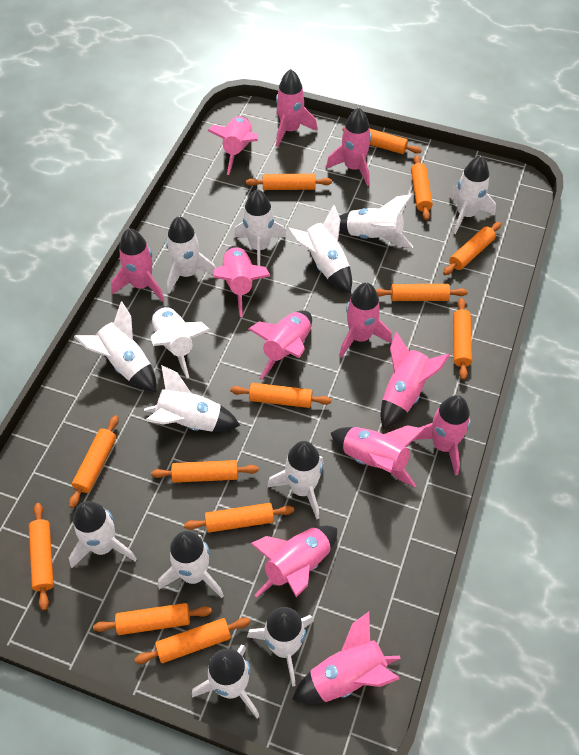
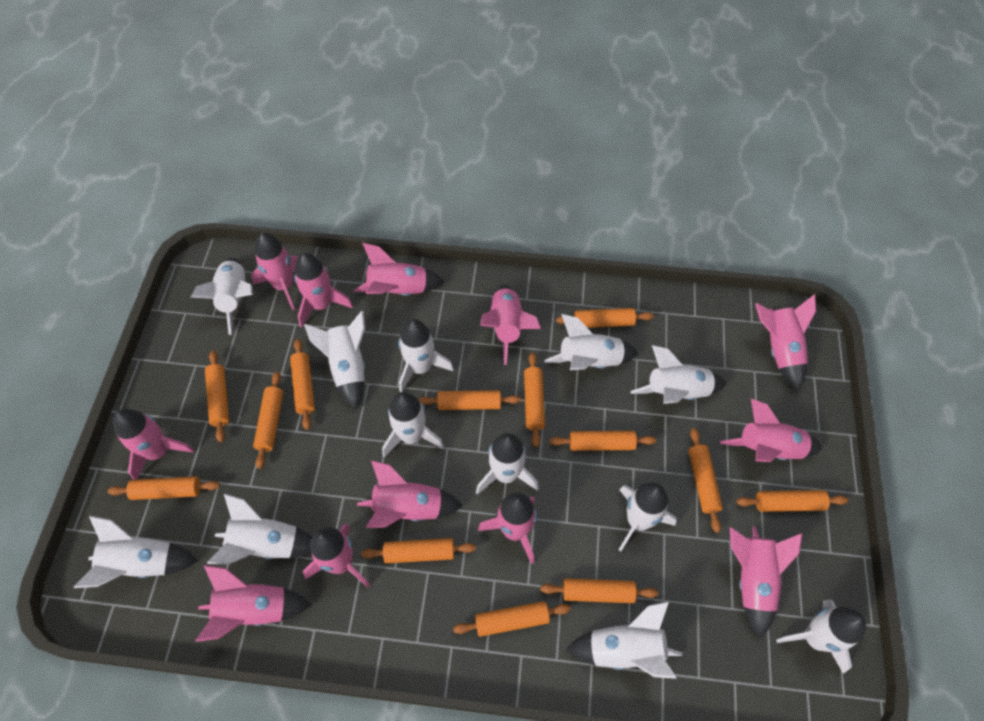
white rocket: [69,501,136,568] [74,301,156,392] [144,365,240,432] [151,305,210,378] [158,531,224,598] [166,216,216,294] [192,645,260,719] [234,189,286,266] [247,607,314,687] [267,441,324,519] [287,205,352,293] [339,194,414,248] [448,156,496,234] = 13 -> [74,516,198,588] [191,258,253,335] [207,493,312,565] [304,311,365,410] [382,392,444,457] [398,319,454,392] [476,433,539,495] [544,314,639,370] [566,601,682,679] [619,482,677,551] [630,345,727,404] [776,600,866,674] = 12

